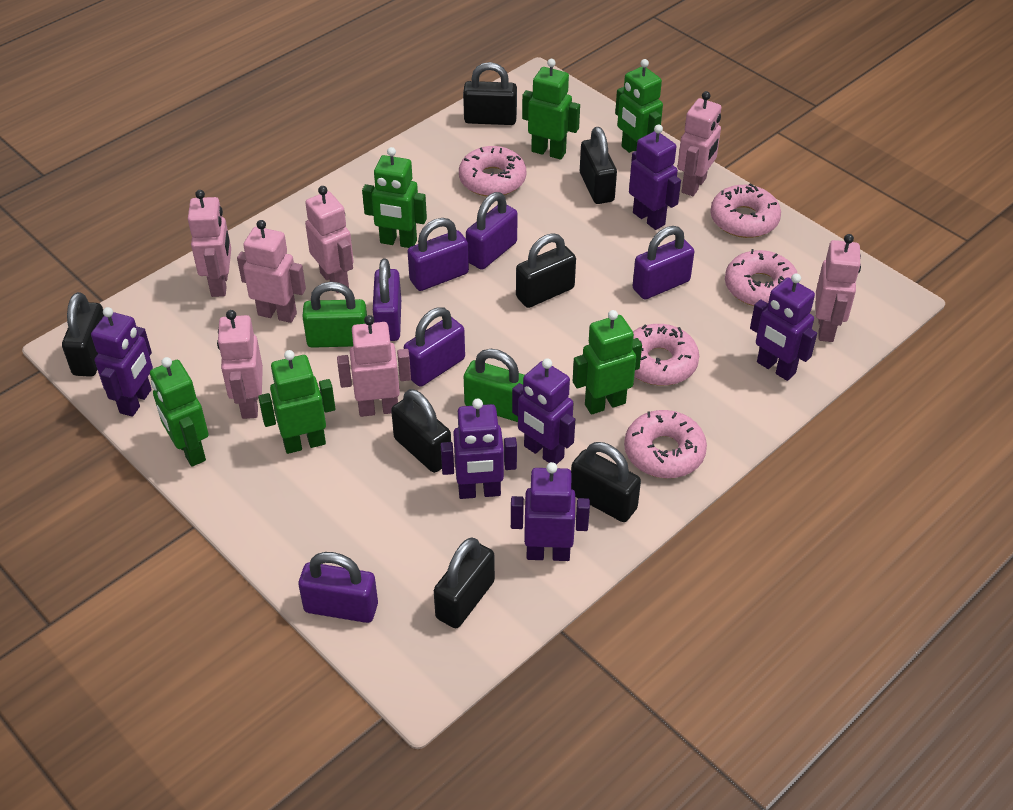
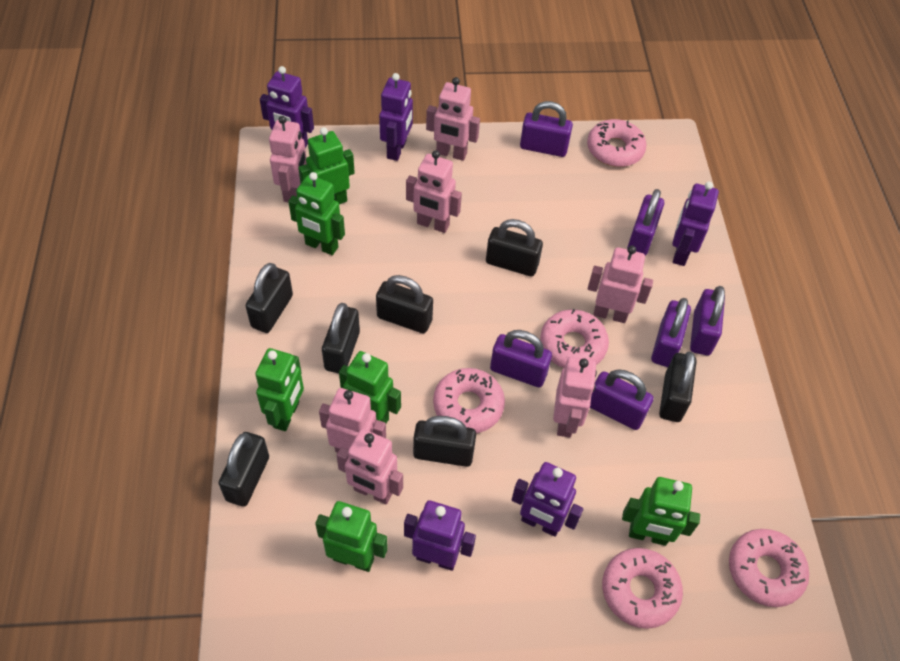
green padlock: [302,282,367,348] [464,349,525,422] = 2 -> none = 0
purple robot: [91,307,153,417] [441,399,517,499] [511,462,590,561] [512,358,575,465] [629,124,681,230] [750,273,817,381] = 6 -> [260,66,314,148] [379,73,413,161] [404,500,476,571] [512,462,583,537] [672,182,719,266] = 5

